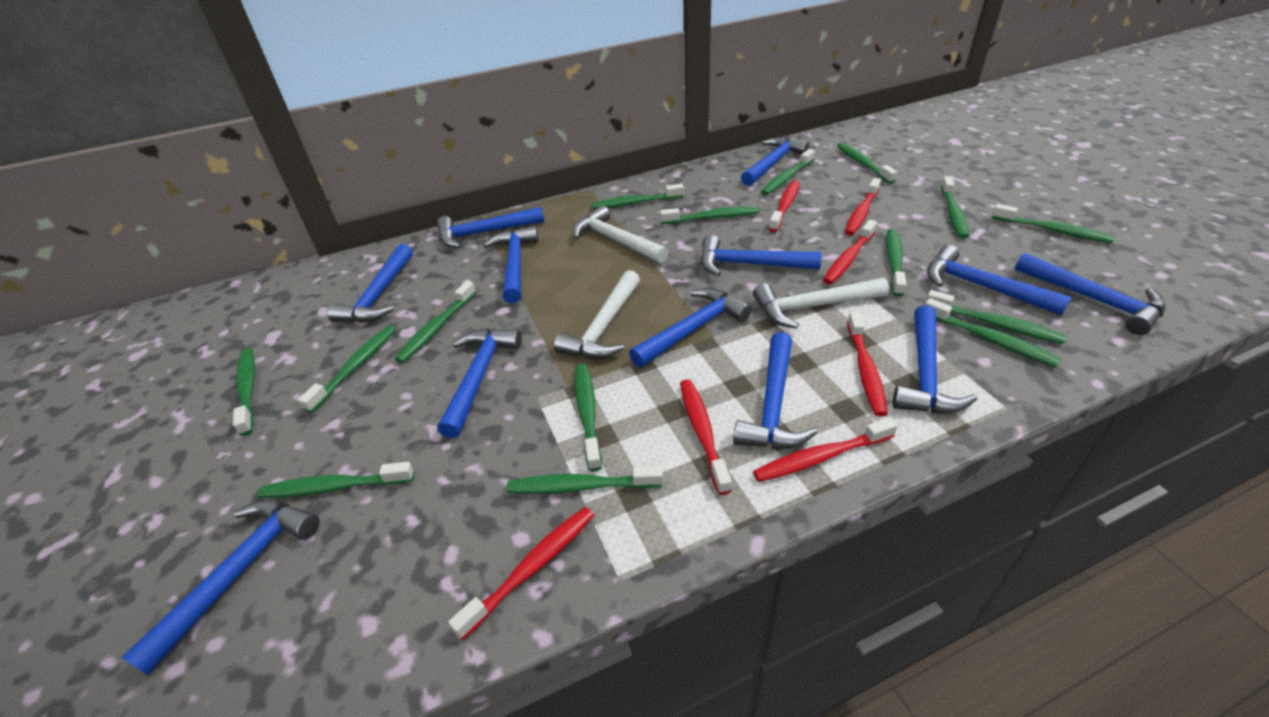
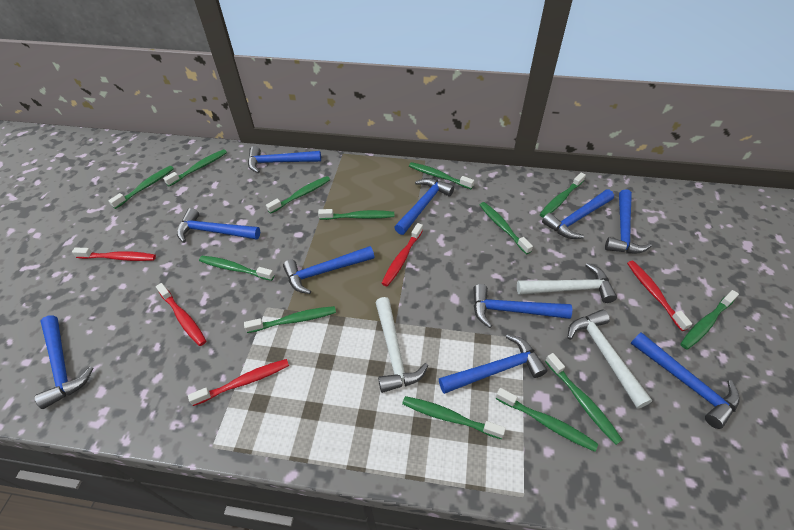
blue hammer: [121,500,320,675] [327,244,413,323] [437,207,544,248] [437,328,522,438] [483,226,539,303] [629,288,752,367] [701,235,822,276] [733,332,817,449] [741,137,809,186] [892,305,977,414] [927,245,1072,316] [1015,253,1165,335] = 12 -> [35,315,93,409] [177,208,260,243] [248,146,321,173] [283,246,374,294] [394,178,454,235] [439,334,548,394] [473,284,572,328] [542,189,614,239] [605,189,652,254] [631,332,740,429] = 10
green toothbrush: [233,348,255,436] [258,462,414,498] [298,325,396,413] [395,281,476,363] [507,466,663,494] [575,363,602,472] [591,184,684,209] [660,207,759,224] [761,149,815,195] [837,143,897,184] [886,229,906,297] [925,298,1061,367] [926,290,1066,344] [940,176,969,238] [992,204,1115,243] = 15 -> [108,166,174,209] [163,149,227,187] [199,256,274,281] [244,306,336,333] [266,176,330,214] [318,209,394,220] [402,396,506,439] [409,162,474,189] [480,202,533,254] [496,388,598,452] [540,173,586,218] [545,353,622,445] [680,290,739,349] = 13
red toothbrush: [448,507,594,640] [680,379,732,495] [753,418,898,482] [769,180,800,232] [823,220,877,284] [845,178,881,235] [847,312,888,416] = 7 -> [72,247,156,261] [156,283,206,346] [188,359,289,406] [381,223,423,286] [627,261,692,331] = 5

